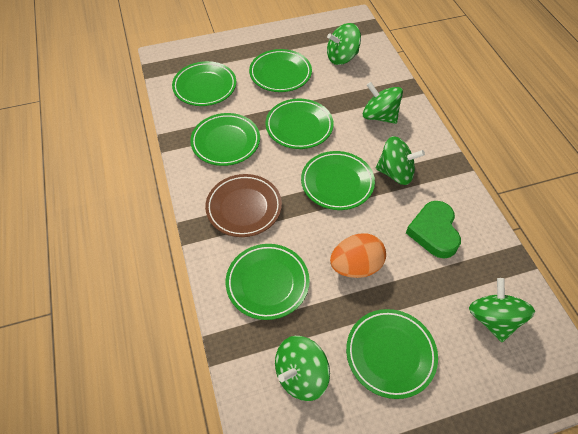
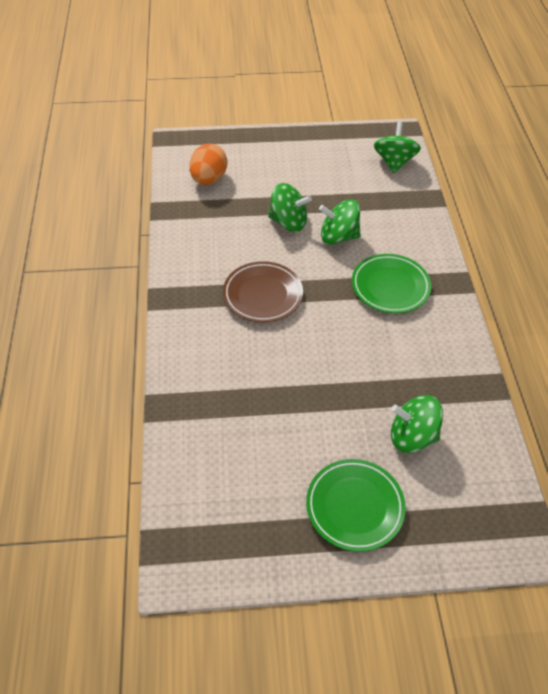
green heart: [406,201,461,259] = 1 -> none = 0
green plate: [172,61,236,106] [190,113,260,166] [226,244,310,320] [249,49,312,92] [265,99,334,149] [301,151,375,210] [346,309,438,399] = 7 -> [306,459,406,552] [352,254,431,314] = 2
green spinning top: [275,336,330,401] [327,23,361,65] [363,82,403,124] [376,136,425,185] [469,278,535,342] = 5 -> [268,183,312,232] [319,199,361,245] [374,122,421,173] [391,395,443,453] = 4

